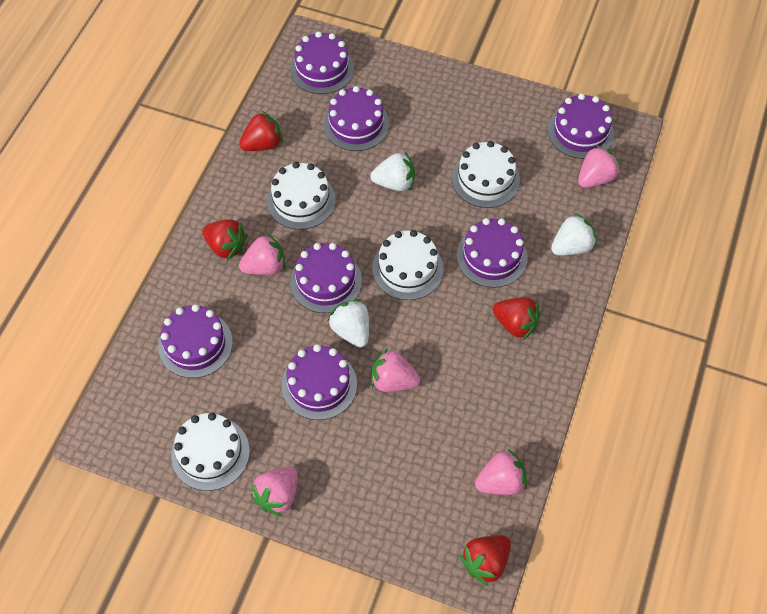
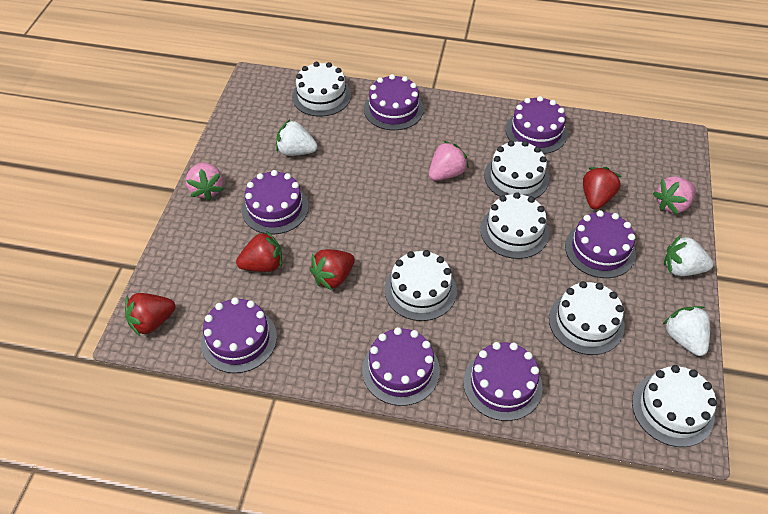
pink strawberry: [239,233,285,275] [251,466,297,517] [371,348,420,392] [475,449,527,495] [578,145,620,188] = 5 -> [186,163,224,201] [429,141,469,181] [653,176,696,215] = 3
white cake: [171,412,250,491] [267,162,336,230] [372,230,444,300] [452,141,520,208] = 4 -> [292,62,351,117] [385,250,457,321] [480,192,549,259] [484,141,549,199] [549,281,625,355] [632,365,717,447] = 6

